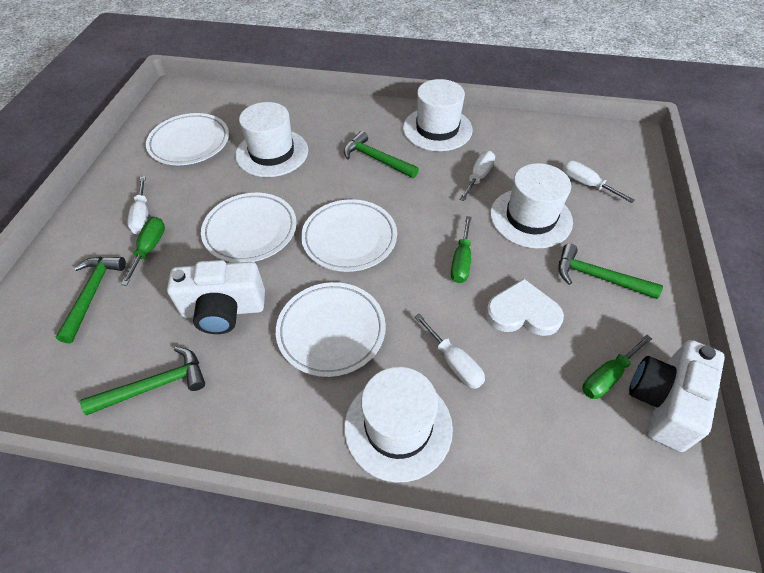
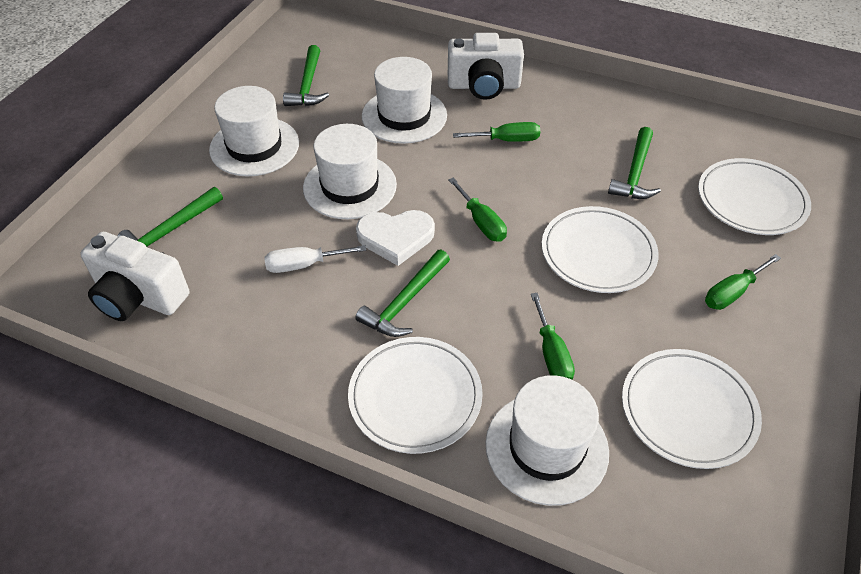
green screwdriver: [121,217,165,286] [451,216,472,283] [582,335,652,399] = 3 -> [448,177,507,242] [453,122,540,142] [531,293,575,380] [705,254,781,310] = 4
white screwdriver: [127,176,149,235] [414,314,485,389] [459,151,495,201] [563,160,635,203] = 4 -> [264,245,366,273] = 1

